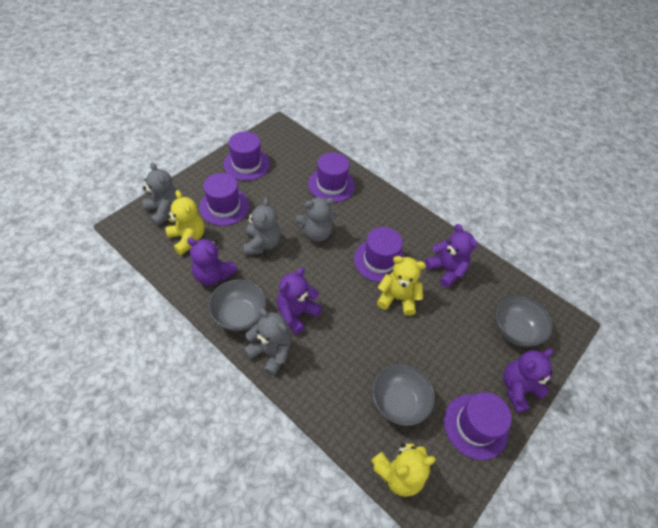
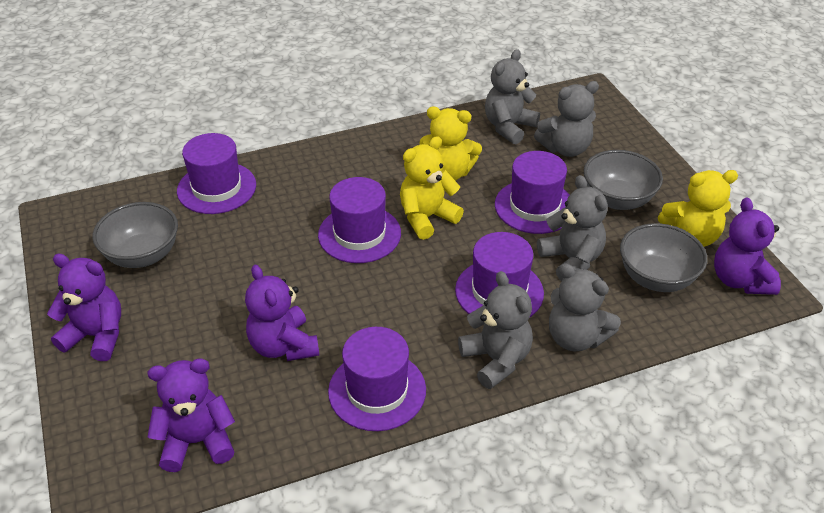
grey teddy bear: [142,162,177,226] [243,198,281,256] [243,308,291,376] [295,197,336,242] = 4 -> [458,271,533,389] [485,49,540,144] [534,81,599,157] [537,175,608,281] [549,263,621,351] = 5

